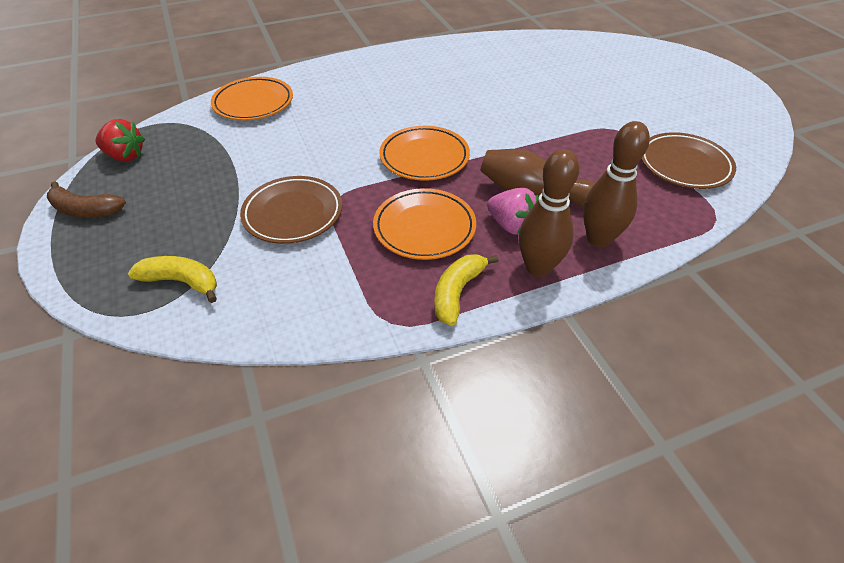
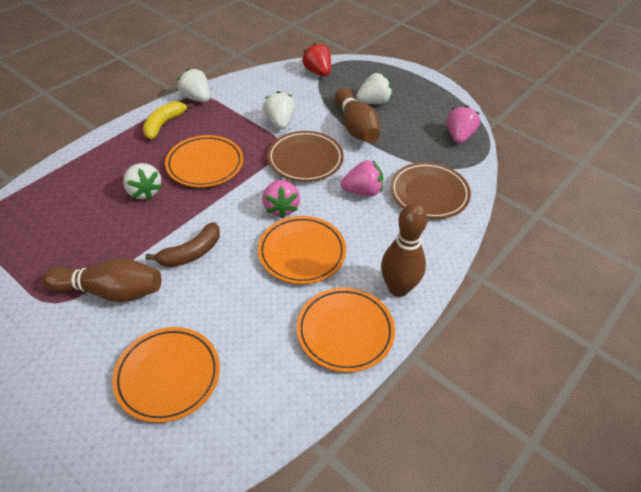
orange plate: [211,77,293,120] [373,188,476,260] [379,126,470,181] = 3 -> [112,327,220,423] [165,135,243,187] [258,216,346,284] [297,287,395,372] = 4
pink strawberry: [487,188,539,235] = 1 -> [262,180,300,219] [341,160,383,196] [447,105,480,144] = 3
white strawberry: none = 0 -> [123,163,162,200] [177,68,210,102] [263,91,295,129] [356,73,392,104] = 4
yellow banana: [128,256,217,303] [434,254,498,326] = 2 -> [143,101,194,139] = 1

